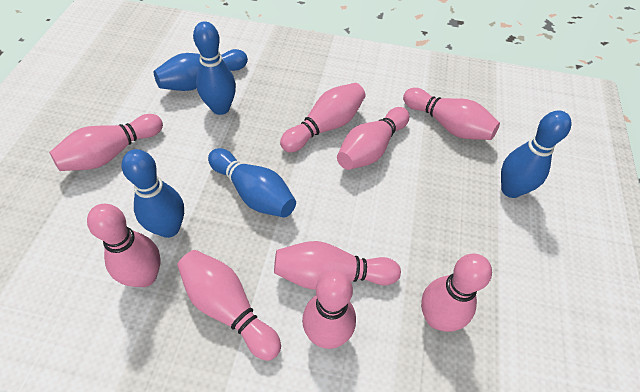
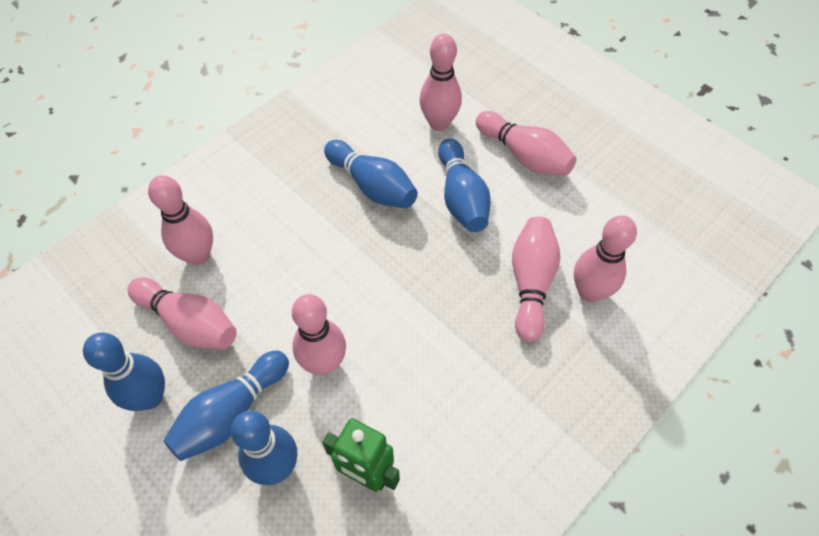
green robot: none = 0 -> [322,418,400,492] = 1
pink bowling pin: [49,114,163,171] [87,204,161,287] [177,250,281,361] [274,241,401,290] [280,83,366,152] [302,271,356,349] [337,107,410,170] [403,88,500,140] [421,254,492,332] = 9 -> [127,277,237,349] [148,175,213,265] [292,294,346,375] [419,34,462,131] [476,111,577,176] [512,217,560,342] [574,215,637,302] = 7

